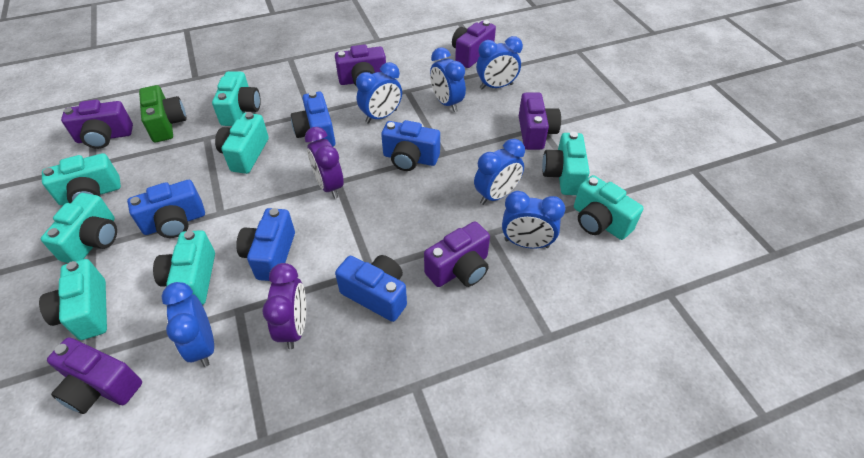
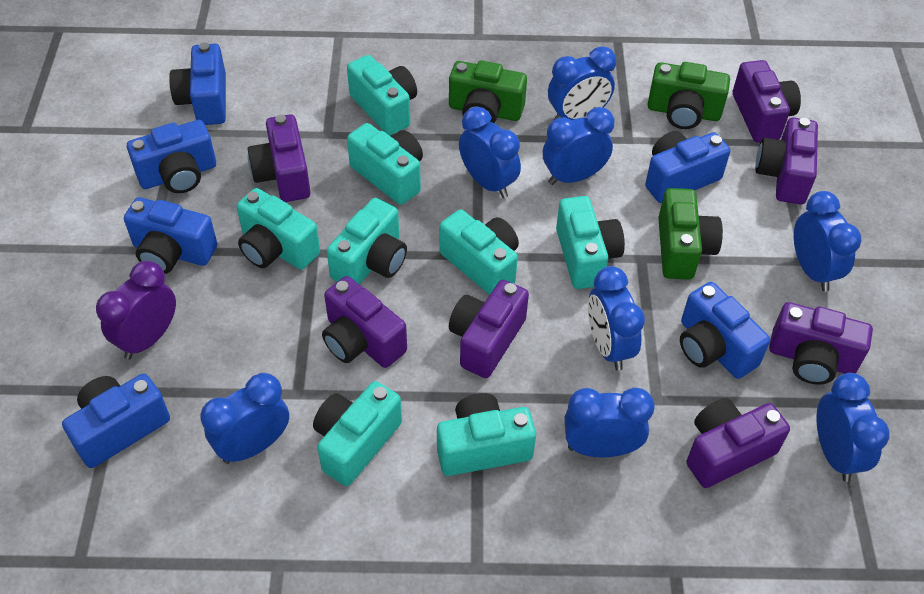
blue camera: [127,180,205,238] [236,208,295,281] [291,91,335,147] [335,255,407,322] [381,120,440,171] = 5 -> [62,374,170,468] [124,197,218,274] [127,120,216,193] [169,43,226,125] [645,131,730,203] [680,282,770,379] = 6
blue clock: [161,282,214,367] [356,62,402,124] [430,47,466,112] [474,139,525,205] [476,36,523,90] [502,191,565,249] = 6 -> [200,373,289,464] [459,107,521,198] [543,107,614,185] [548,46,616,120] [564,387,655,457] [588,266,645,371] [794,191,861,292] [817,373,890,482] = 8
green camera: [139,85,187,142] = 1 -> [449,61,527,123] [647,62,730,129] [658,188,723,279] = 3
purple camera: [47,337,142,414] [61,100,133,149] [335,44,386,86] [424,221,490,287] [452,20,496,68] [519,92,561,150] = 6 -> [248,114,311,202] [322,276,407,368] [449,280,529,378] [686,398,790,488] [733,60,801,143] [755,118,818,204] [769,302,873,385] = 7
purple clock: [262,263,306,349] [305,127,344,199] = 2 -> [96,261,176,360] = 1

